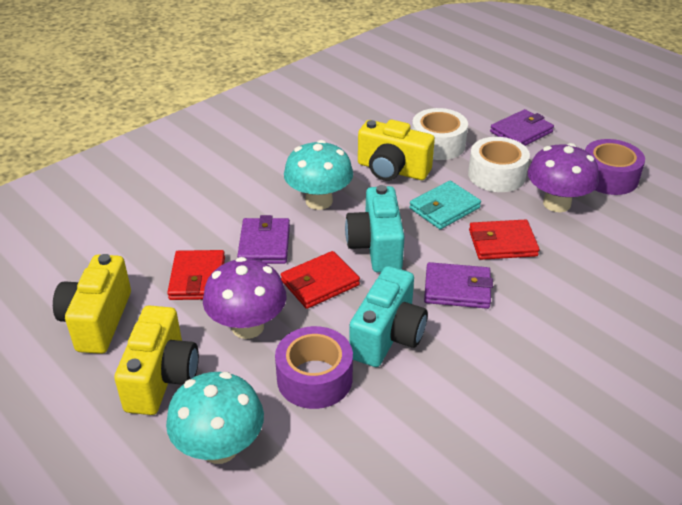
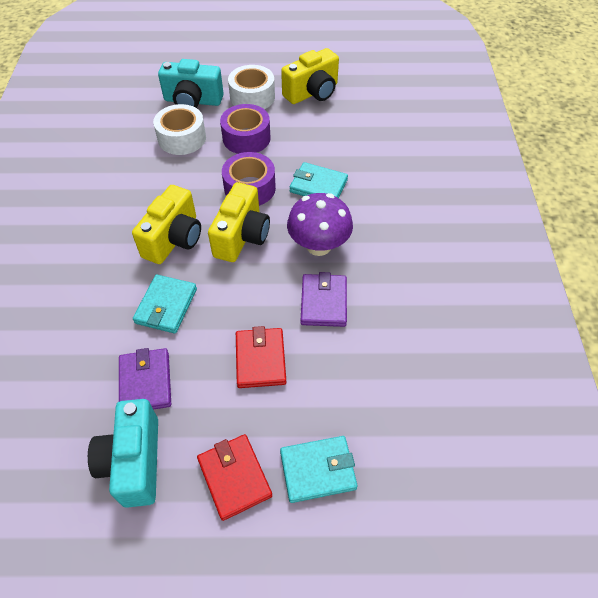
purple mushroom: [203,257,287,339] [528,143,599,212] = 2 -> [287,193,353,256] = 1
purple wallet: [237,215,290,264] [424,262,493,309] [490,109,554,146] = 3 -> [119,348,171,410] [301,272,347,327] = 2
red wallet: [167,250,225,300] [281,251,360,309] [469,219,540,260] = 3 -> [197,434,272,521] [236,326,286,388] = 2
turquoise mushroom: [166,372,264,464] [284,140,353,210] = 2 -> none = 0
turquoise wallet: [409,181,481,229] = 1 -> [133,274,197,334] [280,436,358,503] [290,162,348,198] = 3

